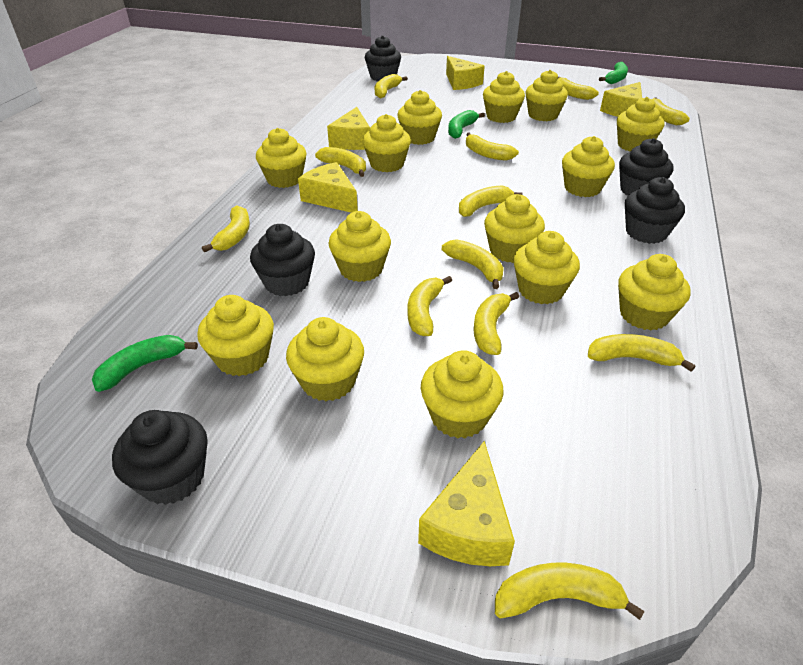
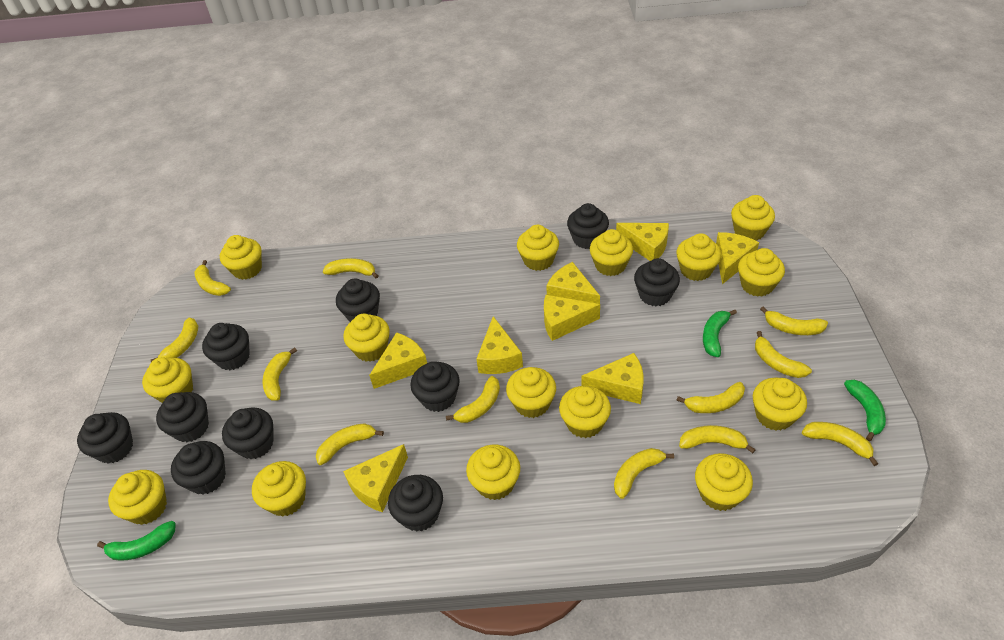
black cupcake: [112,410,208,505] [250,224,315,296] [365,35,401,81] [619,138,674,195] [625,177,685,244] = 5 -> [77,412,133,464] [156,392,209,442] [171,441,226,495] [202,323,250,370] [222,407,273,459] [336,279,380,322] [388,475,443,532] [410,362,460,412] [567,203,609,249] [634,258,680,306] = 10
yellow cheese: [298,162,358,213] [327,107,370,150] [418,441,515,566] [446,56,485,90] [600,82,642,117] = 5 -> [343,444,408,512] [369,332,427,389] [476,316,523,374] [544,295,600,341] [546,262,600,304] [582,353,644,404] [616,223,669,261] [716,232,759,284] = 8
yellow cupcake: [197,295,274,376] [256,128,307,188] [286,317,364,401] [328,211,391,282] [363,114,411,172] [397,90,442,145] [420,350,504,438] [483,71,525,123] [484,194,545,263] [513,231,580,304] [525,70,568,121] [562,136,615,197] [617,97,665,152] [618,254,691,330] = 14 -> [108,470,167,525] [142,357,193,403] [220,235,262,280] [252,461,306,517] [343,314,390,362] [466,445,520,500] [506,367,556,418] [517,225,559,271] [559,386,611,438] [590,229,633,276] [676,233,721,281] [695,453,753,511] [731,195,775,241] [738,248,785,297] [753,378,807,431] = 15

